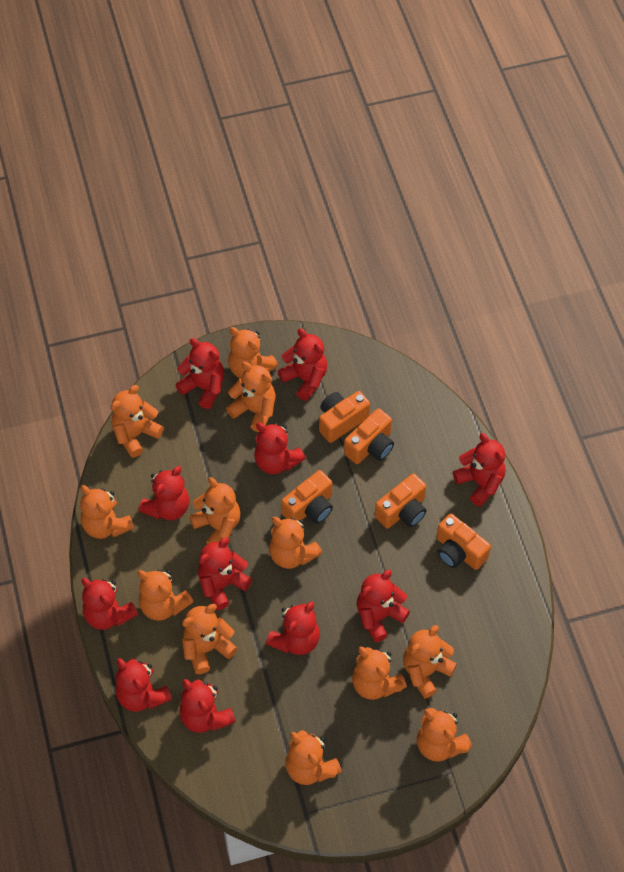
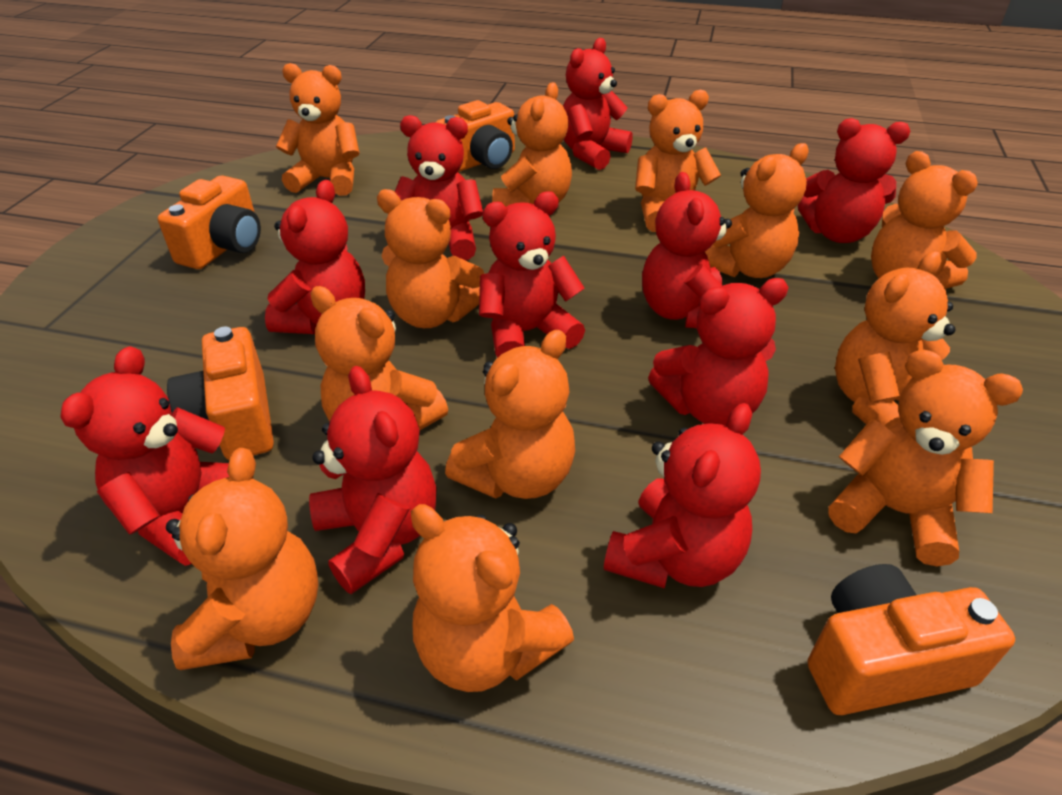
orange camera: [281,470,333,524] [319,391,370,443] [344,408,394,464] [375,474,427,528] [437,514,491,570] = 5 -> [158,175,261,269] [167,327,274,460] [435,100,515,172] [808,564,1015,715] = 4
red teddy bear: [81,578,138,630] [116,658,172,712] [138,466,189,520] [175,338,224,409] [179,679,236,733] [198,538,252,610] [254,422,306,474] [266,601,320,655] [278,328,327,401] [357,570,410,642] [453,433,505,506] = 11 -> [60,346,229,566] [265,180,365,334] [309,366,437,594] [395,115,483,261] [479,191,585,358] [563,38,633,170] [604,403,761,588] [642,172,732,328] [648,278,789,426] [798,118,910,243] = 10

